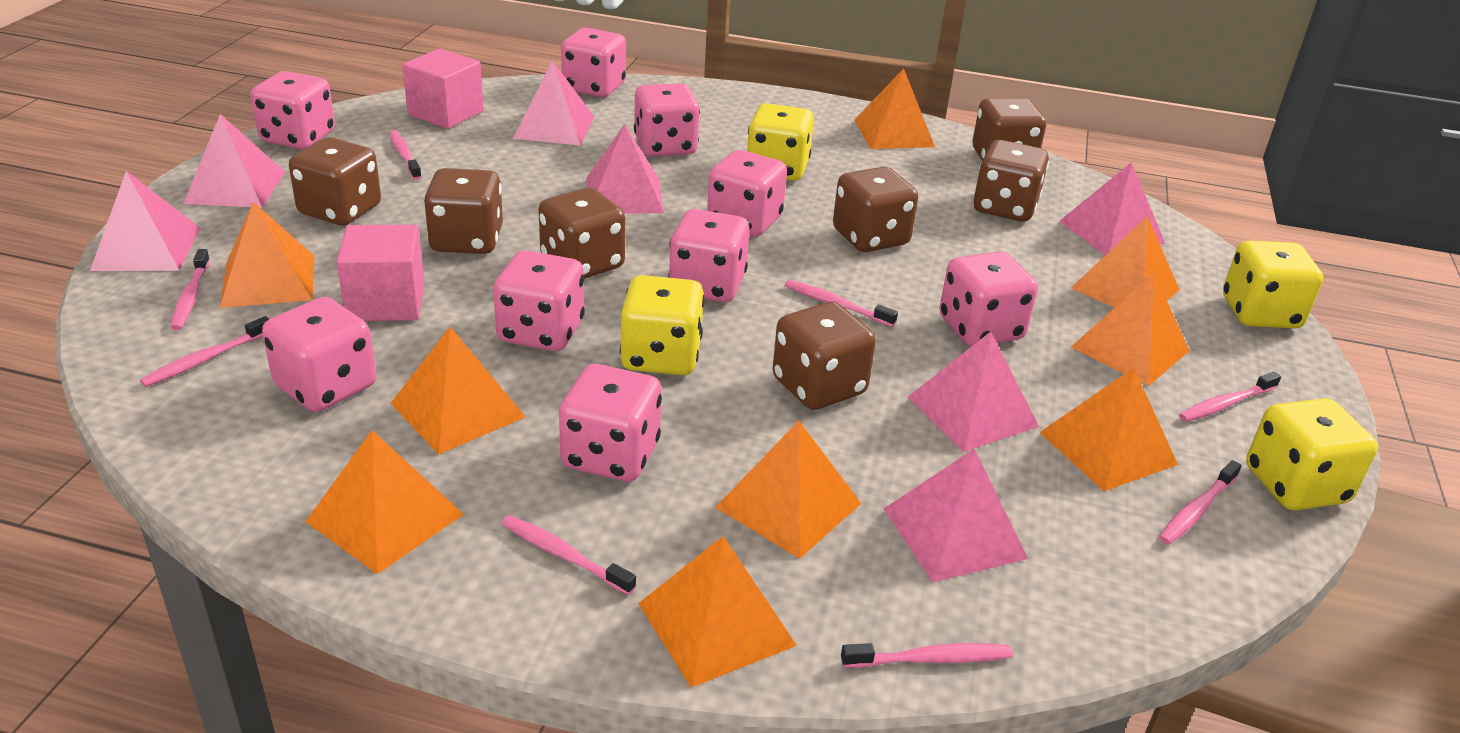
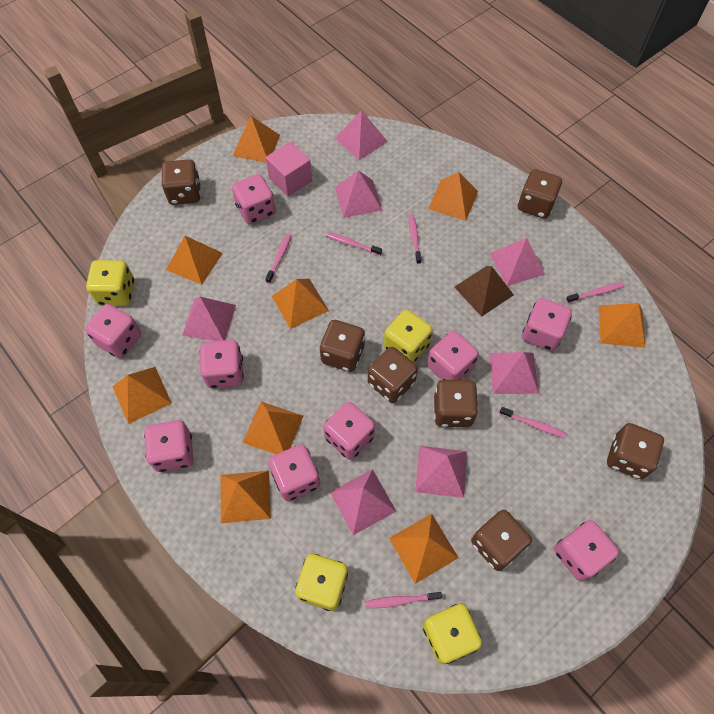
brown pyramid: none = 0 -> [454,266,514,317] = 1
pink cube: [337,225,424,321] [402,48,484,129] = 2 -> [266,142,312,197] = 1
pink toothbrush: [140,316,269,387] [170,249,210,330] [389,130,422,180] [502,515,636,595] [784,280,898,327] [841,643,1013,668] [1159,460,1242,545] [1179,372,1281,422] = 8 -> [265,233,291,283] [326,232,382,256] [365,592,442,608] [409,214,422,264] [499,407,567,438] [566,282,624,303] = 6

